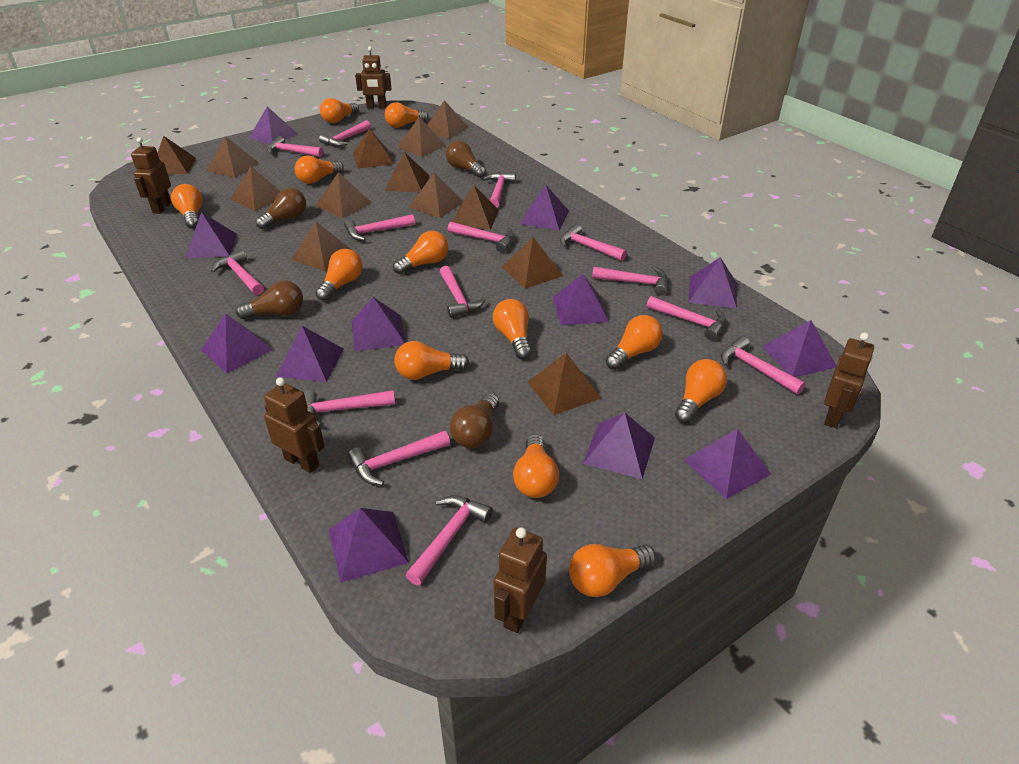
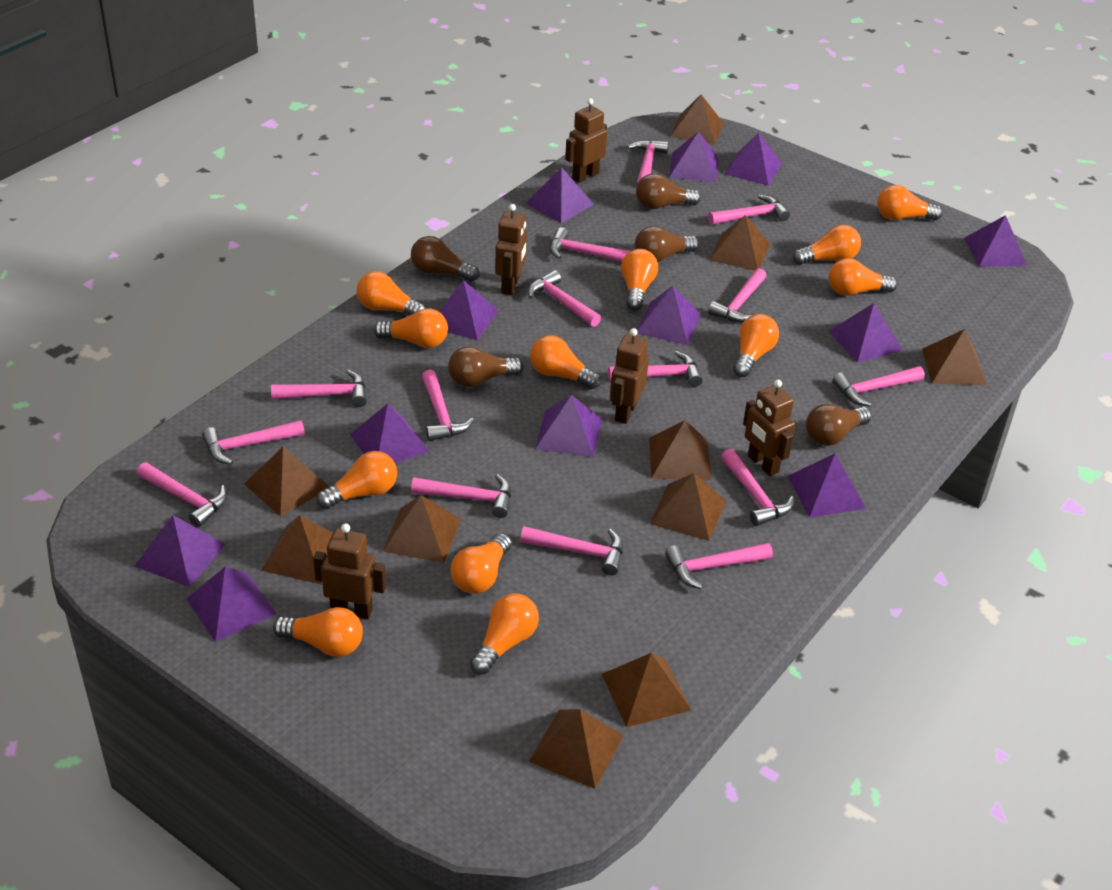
brown light bulb: [236,281,303,319] [256,188,306,229] [446,141,486,178] [450,393,499,448] = 4 -> [411,236,479,281] [448,346,524,387] [635,226,699,262] [636,174,701,209] [806,404,872,446] = 5
brown pyramid: [158,136,195,175] [206,136,259,178] [231,166,280,211] [291,222,352,271] [316,172,372,218] [353,128,394,169] [385,152,429,193] [397,117,446,157] [409,173,463,218] [427,100,469,139] [453,185,499,230] [502,237,563,289] [528,353,601,415] = 13 -> [244,447,329,517] [261,515,333,585] [383,495,461,563] [529,709,624,789] [602,653,691,727] [649,420,712,481] [650,473,726,541] [670,95,723,145] [709,215,770,271] [922,329,986,385] = 10
pink hammer: [211,250,264,295] [267,136,323,157] [303,390,395,427] [319,120,371,147] [344,214,415,241] [348,431,450,485] [406,495,493,585] [440,266,486,318] [447,222,515,252] [483,172,516,207] [560,224,627,261] [592,267,668,295] [647,296,726,340] [721,336,806,395] = 14 -> [137,462,227,527] [202,420,305,465] [271,370,367,407] [411,474,511,518] [422,370,474,441] [520,526,623,576] [528,270,601,327] [550,227,630,262] [608,351,703,387] [628,140,668,184] [665,543,773,589] [708,194,790,225] [708,268,766,322] [721,449,794,526] [832,366,925,407] = 15

